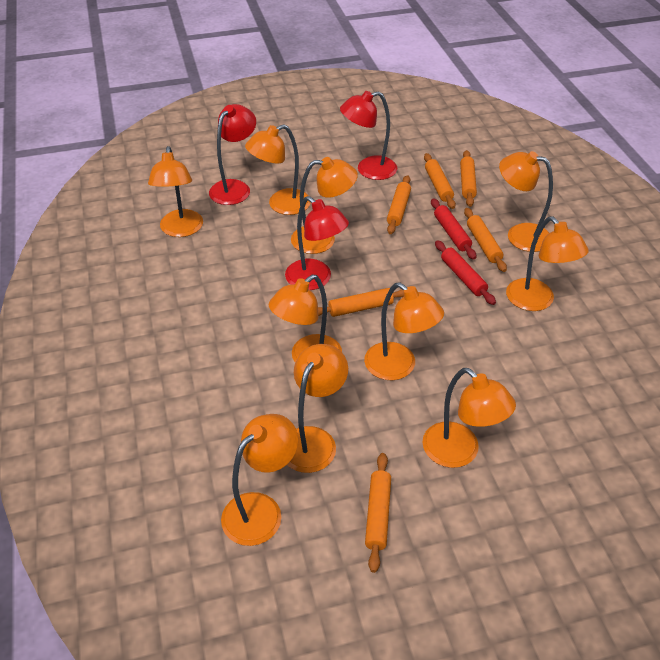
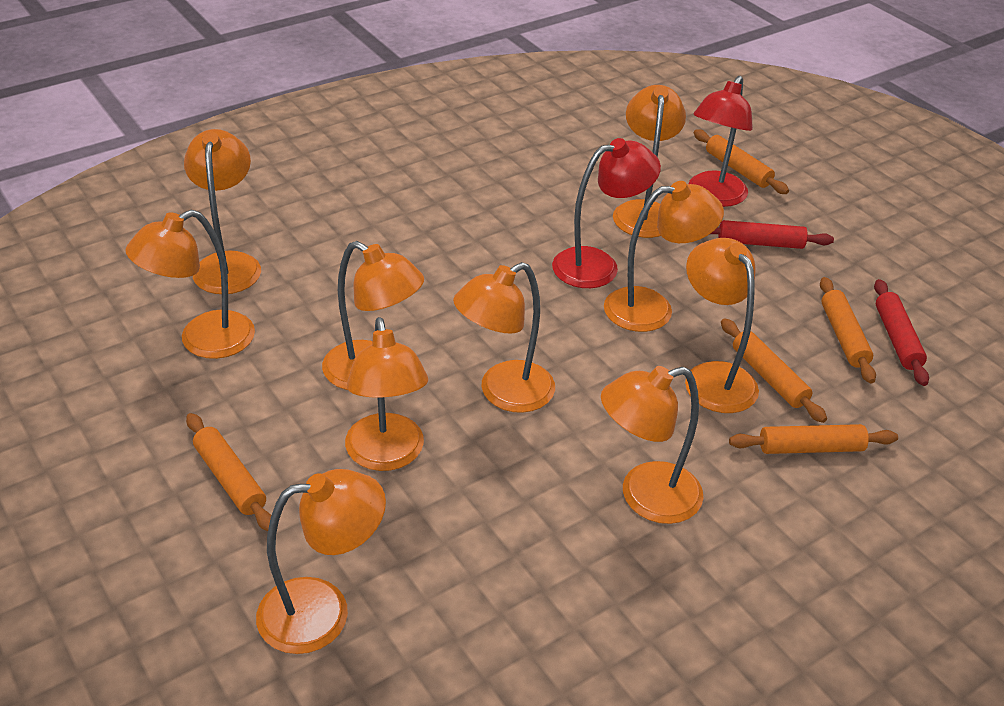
orange rolling pin: [318,288,404,317] [365,453,391,573] [387,175,411,234] [424,153,456,209] [460,150,477,207] [464,208,507,272] = 6 -> [186,413,271,531] [694,130,789,194] [721,318,827,423] [729,424,898,454] [820,277,876,384] = 5
red lamp: [209,104,256,205] [285,196,349,290] [340,91,397,180] = 3 -> [552,138,661,288] [688,76,753,207] = 2

